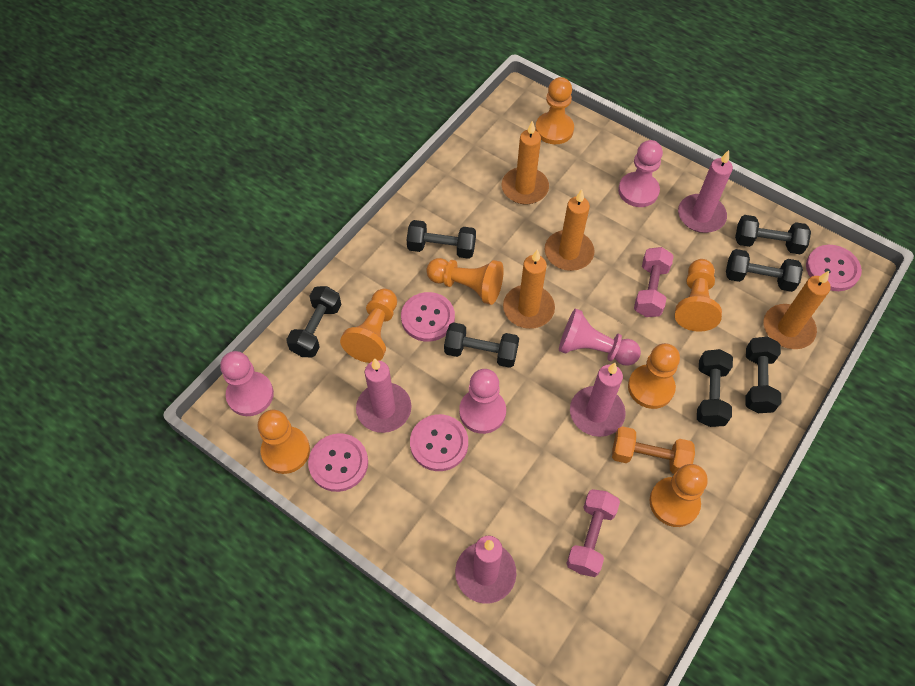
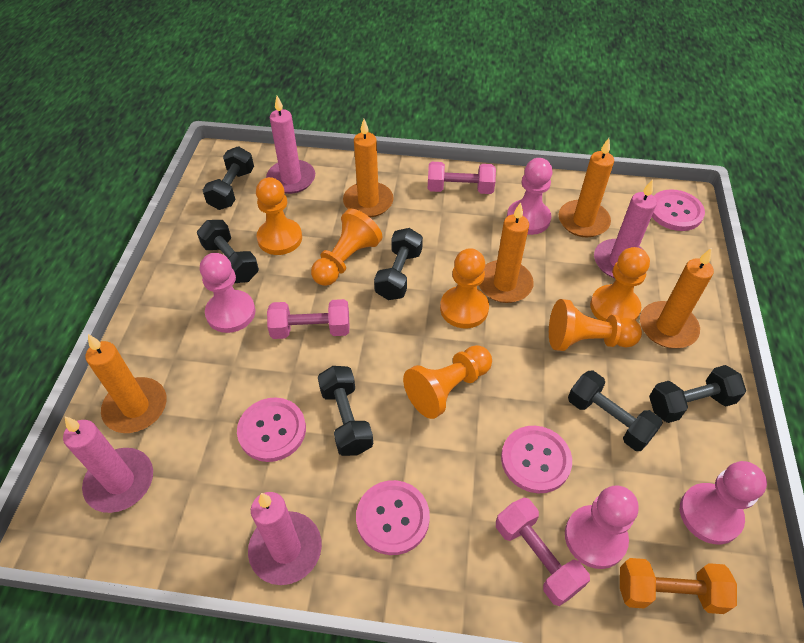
black dumbbell: [286,286,341,358] [407,220,476,259] [444,322,519,368] [697,349,733,427] [726,249,803,292] [735,215,811,254] [745,337,781,413] = 7 -> [197,220,259,283] [203,146,254,210] [318,366,373,456] [374,228,423,300] [568,371,663,451] [649,365,746,423] = 6
orange candle: [502,121,549,204] [503,249,555,329] [545,189,594,271] [763,271,831,349] = 4 -> [86,334,167,433] [343,119,394,217] [479,202,534,303] [559,138,614,237] [640,248,714,348] = 5
orange pawn: [258,409,310,474] [340,288,397,363] [426,258,504,305] [535,77,574,144] [628,343,680,409] [650,464,708,527] [675,259,722,332] = 7 -> [256,177,302,255] [311,209,383,286] [403,345,492,419] [440,248,489,328] [549,299,642,351] [590,247,650,321] = 6
pink dumbbell: [566,489,620,577] [634,247,674,317] = 2 -> [267,299,350,339] [428,162,496,194] [496,498,590,606] = 3

